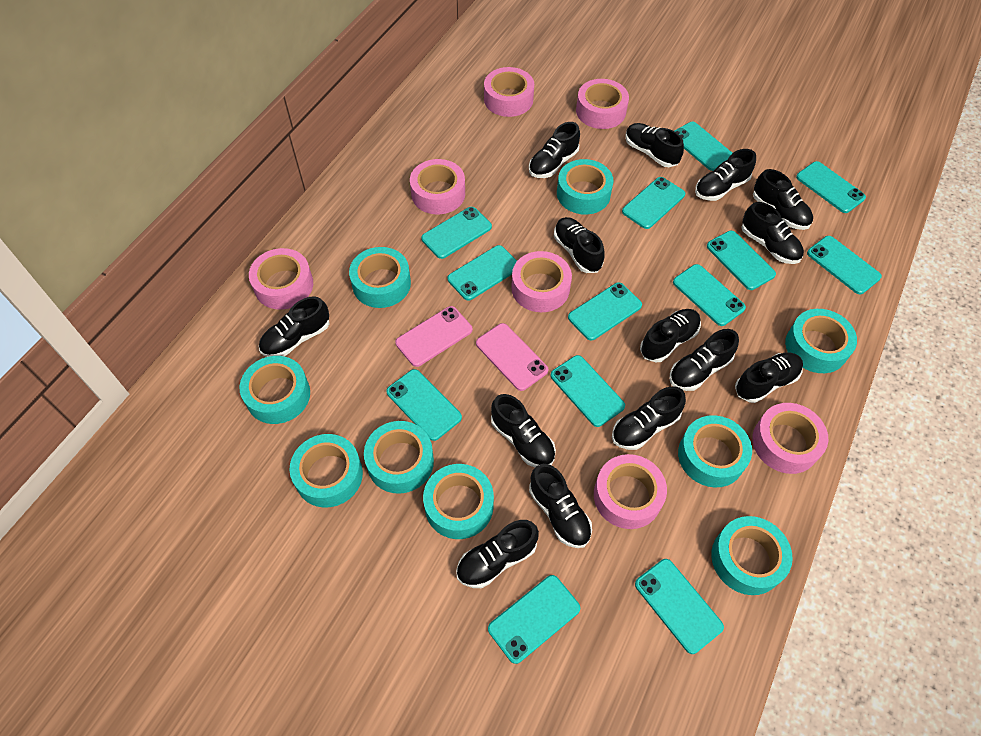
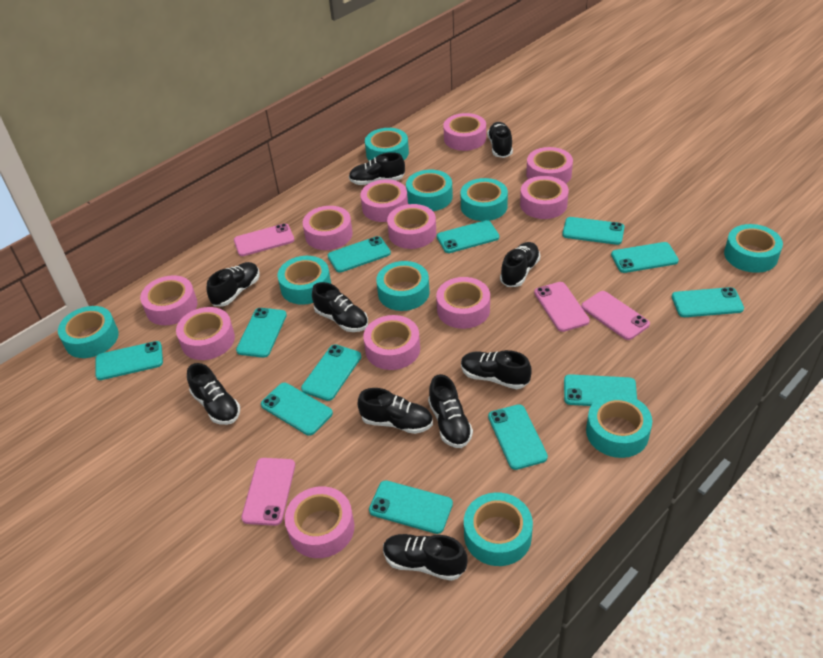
black shoe: [259,296,329,357] [456,520,539,588] [491,394,556,467] [529,122,580,178] [529,464,592,548] [554,217,604,273] [612,386,686,450] [625,123,684,167] [640,309,701,362] [669,329,739,391] [695,149,756,201] [735,353,803,403] [741,202,804,264] [753,169,813,230] = 14 -> [187,363,240,425] [207,262,260,306] [312,282,368,332] [349,152,405,185] [358,388,433,434] [383,534,467,581] [428,374,473,448] [461,350,532,389] [487,122,513,158] [500,242,540,287] = 10
pink phone: [395,306,472,367] [476,323,548,391] = 2 -> [234,223,294,256] [241,458,295,526] [534,282,590,332] [581,291,650,340] = 4
pink tape: [249,248,313,310] [410,159,465,214] [484,67,534,117] [511,251,572,312] [576,79,629,129] [594,454,667,529] [752,403,828,474] = 7 -> [140,275,197,325] [176,307,235,360] [285,486,354,558] [303,206,353,250] [361,179,408,222] [363,315,420,370] [387,204,436,249] [436,277,490,329] [443,113,486,151] [520,176,569,219] [526,147,573,183] = 11
turquoise phone: [386,369,462,441] [421,207,492,259] [447,245,517,301] [488,575,580,664] [550,355,625,427] [568,282,642,341] [622,177,685,229] [635,559,724,654] [673,264,746,326] [675,122,732,171] [707,231,776,290] [796,161,866,213] [807,236,882,295] = 13 -> [95,341,163,380] [236,308,287,358] [261,383,333,436] [301,344,361,401] [328,236,391,272] [369,480,453,534] [437,220,499,253] [488,404,548,470] [562,217,625,245] [564,374,637,406] [611,242,679,273] [672,287,744,317] = 12

